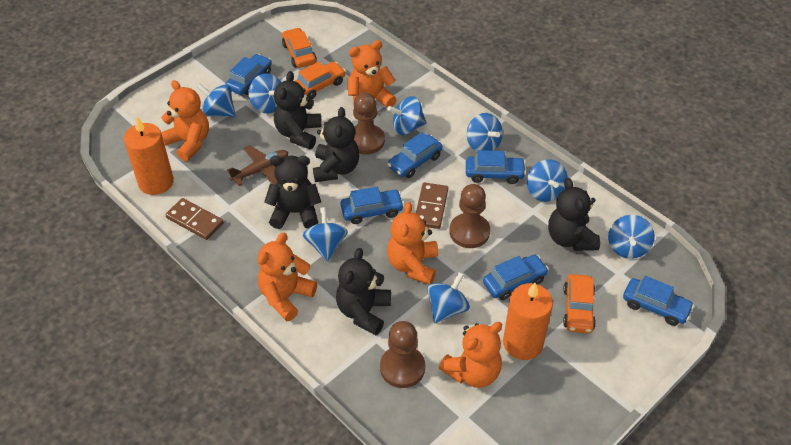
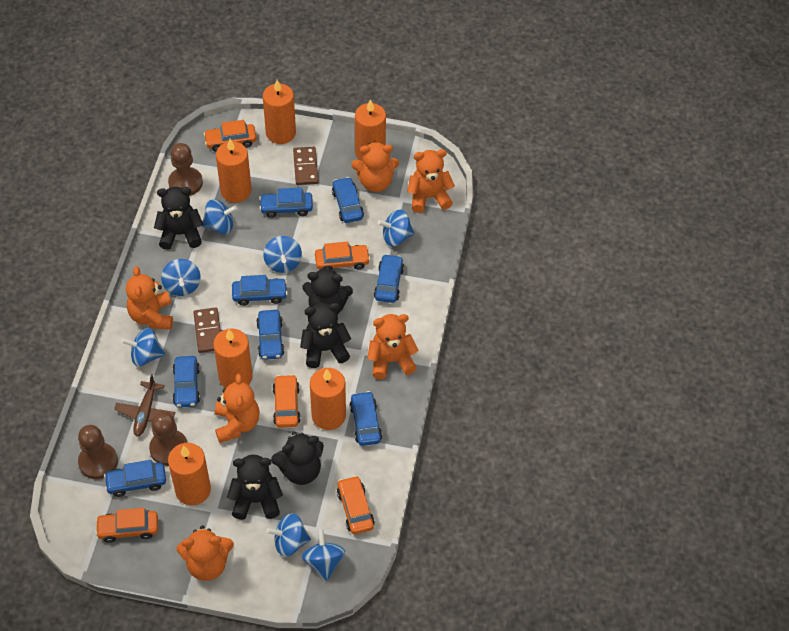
blue car: [225,54,271,95] [340,186,404,224] [387,132,442,178] [466,150,526,184] [483,254,549,300] [623,276,694,326] = 6 -> [104,460,166,497] [173,356,200,408] [232,275,288,306] [256,310,285,360] [259,188,313,218] [332,177,364,223] [349,391,382,446] [374,254,404,303] = 8
blue spinning top: [197,83,236,117] [248,74,281,113] [303,207,348,261] [387,96,427,135] [427,272,470,323] [467,113,503,152] [527,159,568,202] [608,215,655,259] = 8 -> [122,328,165,367] [161,259,201,296] [202,199,237,234] [263,236,302,273] [266,513,311,557] [302,529,345,581] [378,210,414,246] = 7
orange candle: [124,116,174,195] [503,283,553,360] = 2 -> [168,443,211,505] [213,328,253,388] [216,139,252,203] [263,80,296,144] [310,368,346,430] [355,99,386,161] = 6
orange car: [282,28,317,68] [295,62,346,99] [563,274,596,333] = 3 -> [95,508,158,543] [204,120,257,152] [273,374,301,428] [315,242,370,270] [337,475,375,534] = 5
orange teddy bear: [161,80,209,161] [258,232,317,321] [348,40,397,108] [387,202,438,285] [439,322,502,388] = 5 -> [126,266,173,330] [177,525,234,581] [215,374,260,443] [352,142,399,192] [367,314,419,379] [407,149,455,213] = 6

